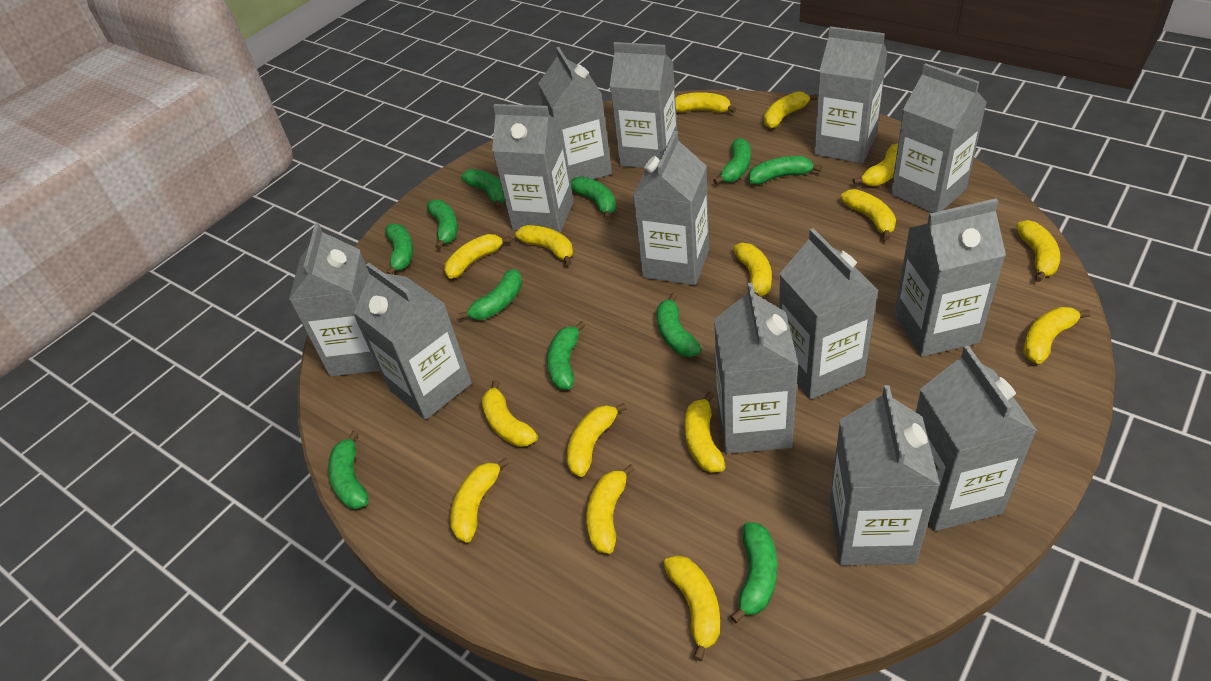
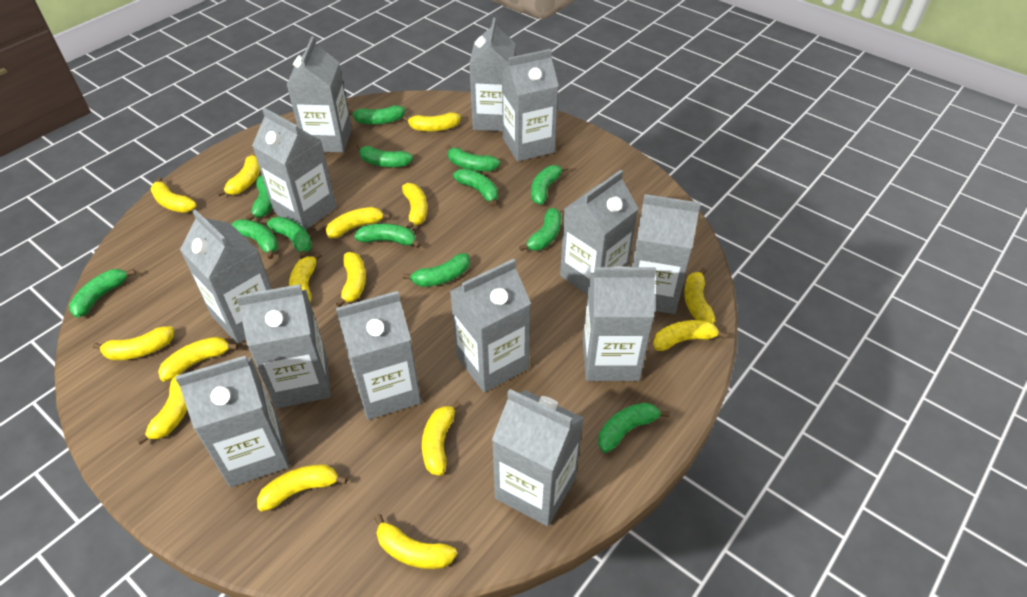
green banana: [328,431,368,509] [385,223,413,274] [427,200,458,249] [458,269,523,320] [461,169,505,209] [547,321,585,390] [570,176,616,220] [657,293,702,357] [713,138,751,184] [730,522,777,623] [748,156,822,185] = 11 -> [69,269,136,318] [231,219,278,259] [246,175,272,220] [267,217,312,259] [348,105,405,125] [354,224,421,248] [357,144,413,167] [403,253,470,287] [445,145,500,171] [453,169,498,207] [519,208,561,251] [531,165,568,205] [598,403,670,453] = 13

